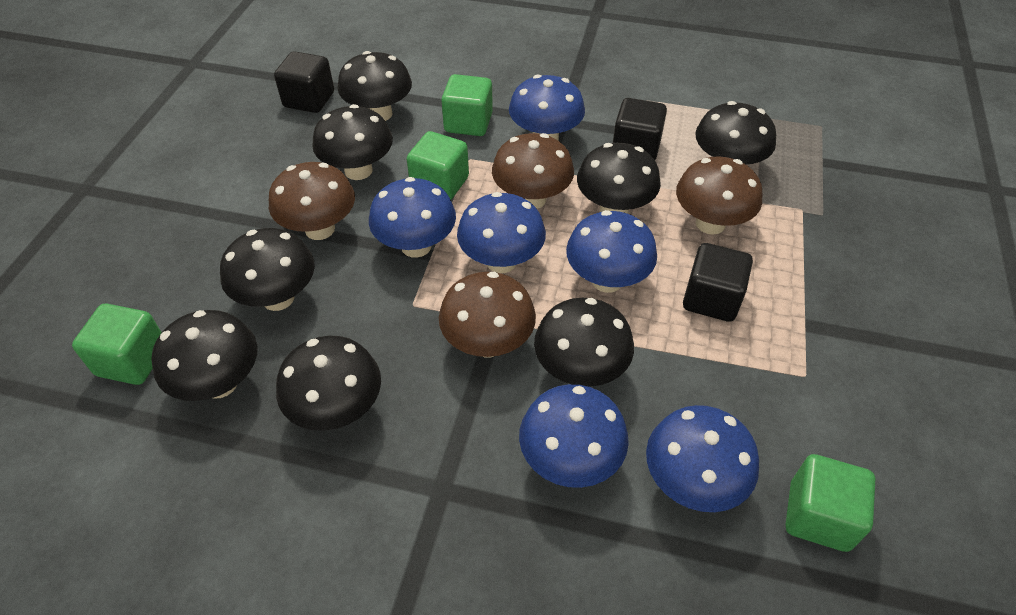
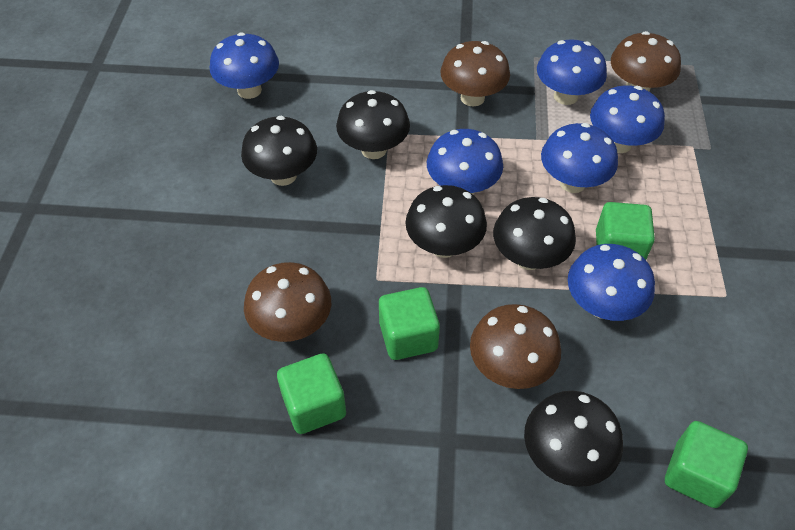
black cube: [274,51,334,113] [613,98,667,160] [683,243,753,322] = 3 -> none = 0
black mushroom: [152,310,257,401] [220,228,315,311] [276,336,381,431] [312,104,393,180] [338,51,412,121] [534,298,634,387] [577,143,661,214] [696,101,776,164] = 8 -> [241,116,317,186] [336,90,410,159] [405,185,487,258] [493,197,576,270] [524,391,623,487] = 5

